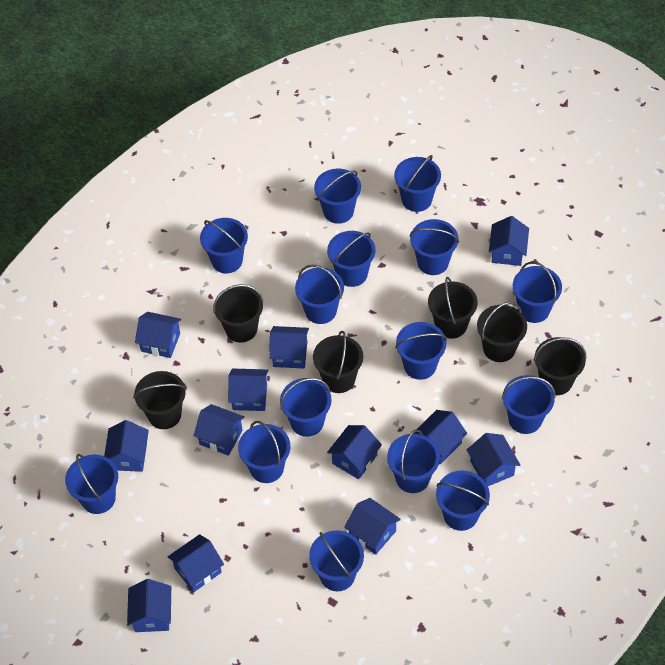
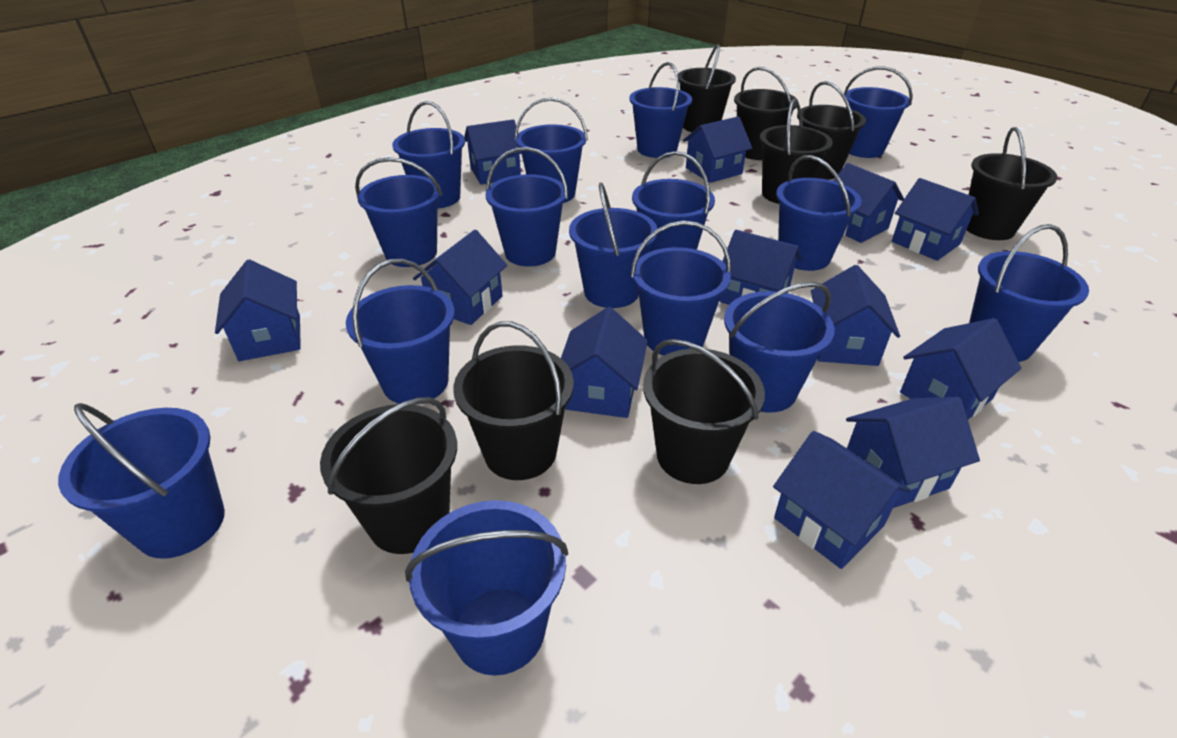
black bucket: [134,371,186,429] [213,284,263,343] [313,331,363,393] [428,277,478,339] [477,302,527,362] [534,337,586,395] = 6 -> [320,397,457,554] [453,321,574,480] [643,339,765,484] [678,44,736,132] [734,67,798,160] [760,99,833,204] [797,81,866,180] [967,127,1057,240] = 8

